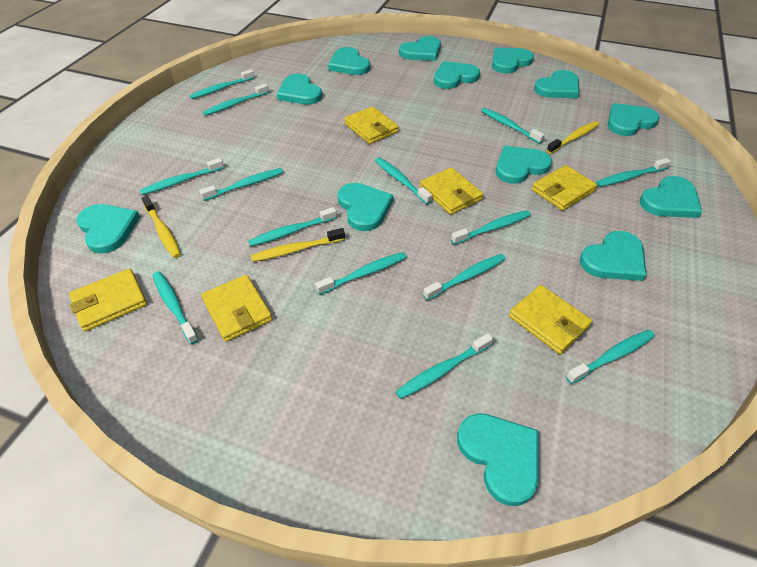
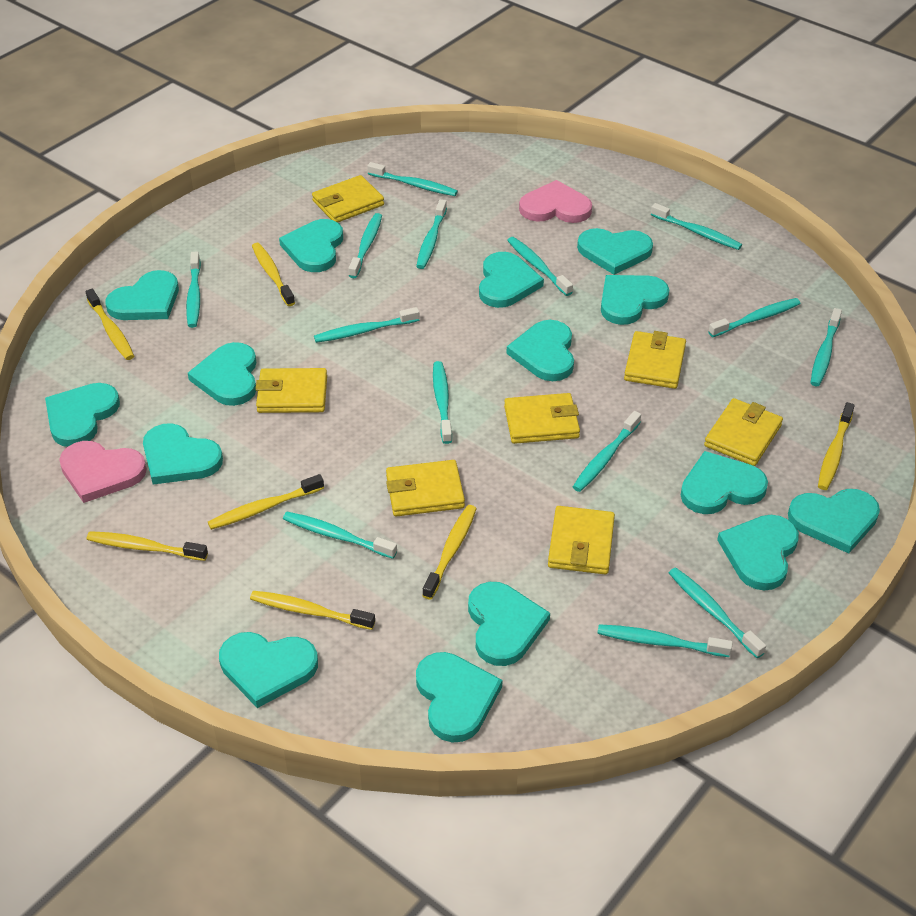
pink heart: none = 0 -> [59,441,147,503] [519,180,592,223] = 2
turquoise heart: [77,204,140,253] [277,74,322,105] [328,47,370,75] [338,183,393,231] [399,36,441,61] [434,61,480,89] [457,413,539,506] [492,48,534,73] [496,145,552,184] [534,70,580,98] [580,231,647,281] [608,103,660,136] [640,176,702,218] = 13 -> [45,383,120,447] [106,270,179,320] [143,423,223,484] [188,342,256,406] [219,632,318,708] [279,219,343,272] [416,652,502,743] [468,582,550,666] [479,252,544,308] [506,320,574,381] [577,228,653,275] [601,275,669,325] [681,451,768,514] [717,515,799,591] [788,489,880,553] = 15
yellow toothbrush: [141,196,181,258] [251,228,345,262] [547,121,599,154] = 3 -> [86,289,134,360] [87,531,208,561] [208,474,324,530] [250,591,375,630] [252,243,295,306] [422,505,477,600] [818,402,855,490] = 7
yellow wallet: [69,268,147,331] [201,275,272,342] [344,106,399,144] [420,167,483,215] [509,285,592,354] [532,165,597,211] = 6 -> [255,368,327,413] [312,175,384,223] [386,460,465,517] [504,393,580,444] [548,506,615,574] [624,331,686,389] [704,398,783,466] = 7

